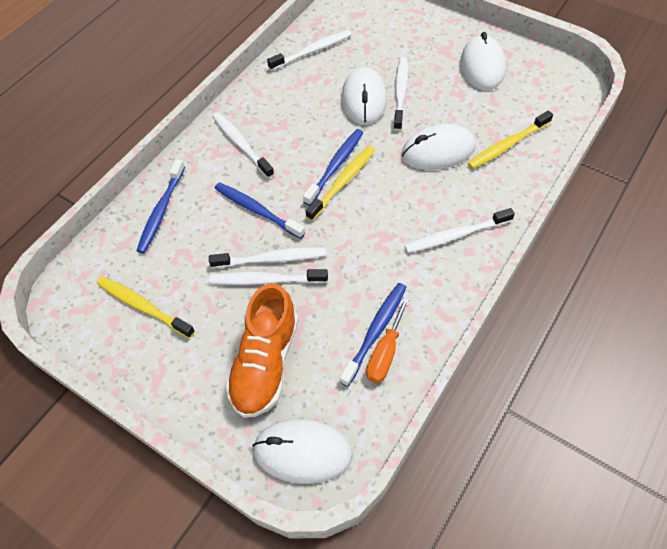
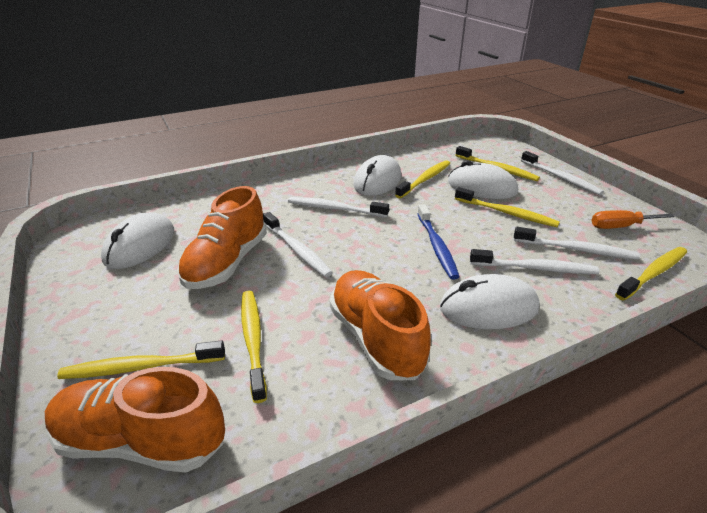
blue toothbrush: [136,159,185,253] [215,182,305,239] [303,129,363,206] [340,283,407,387] = 4 -> [417,204,460,280] = 1
orange shoe: [226,283,298,418] = 1 -> [45,367,225,473] [177,186,267,289] [330,270,431,380] = 3
white toothbrush: [209,247,326,268] [210,269,328,285] [212,112,274,179] [267,30,352,71] [393,57,408,131] [405,208,515,253] = 6 -> [263,212,333,277] [288,197,389,217] [470,249,599,274] [514,227,640,260] [521,151,604,195] = 5
yellow toothbrush: [97,277,195,338] [305,146,375,221] [468,111,553,169] = 3 -> [57,341,225,379] [241,291,267,403] [395,160,450,198] [455,146,540,181] [455,187,560,227] [615,247,687,301] = 6

